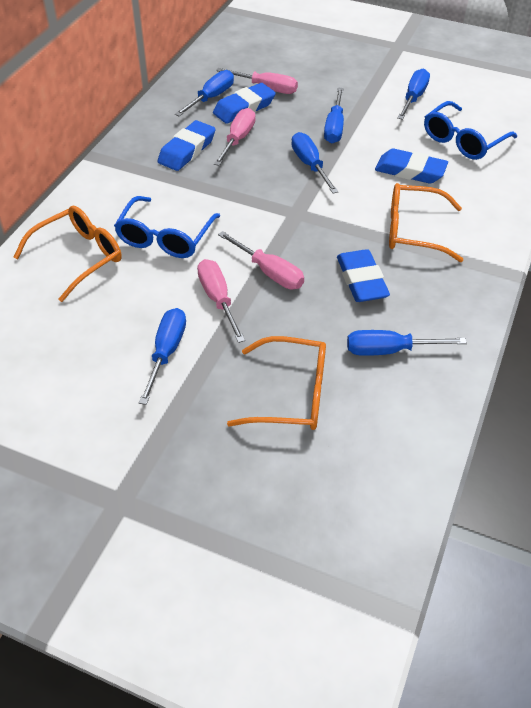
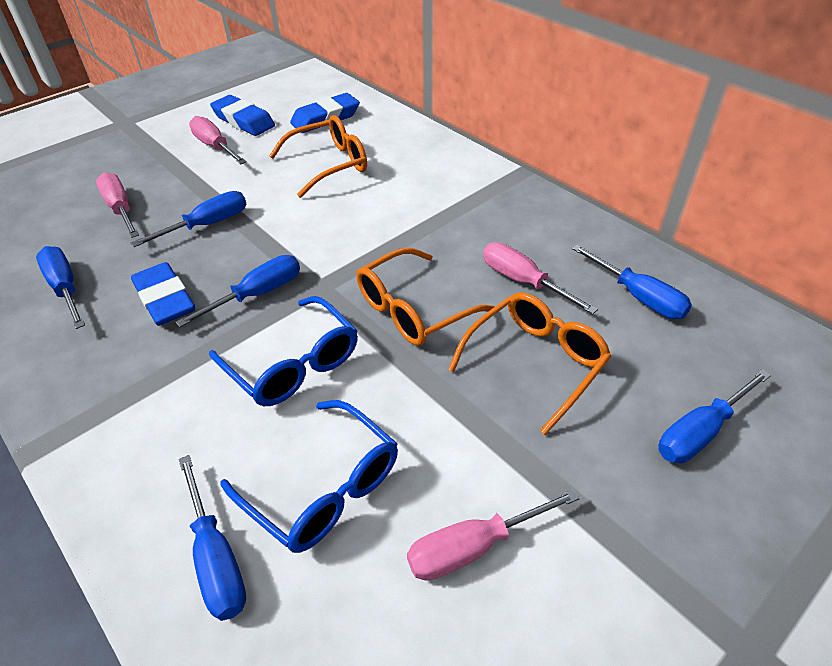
blue eraser: [158,120,216,171] [213,83,276,124] [337,249,390,302] [375,149,448,184] = 4 -> [131,262,195,326] [210,95,275,136] [290,93,360,133] = 3

